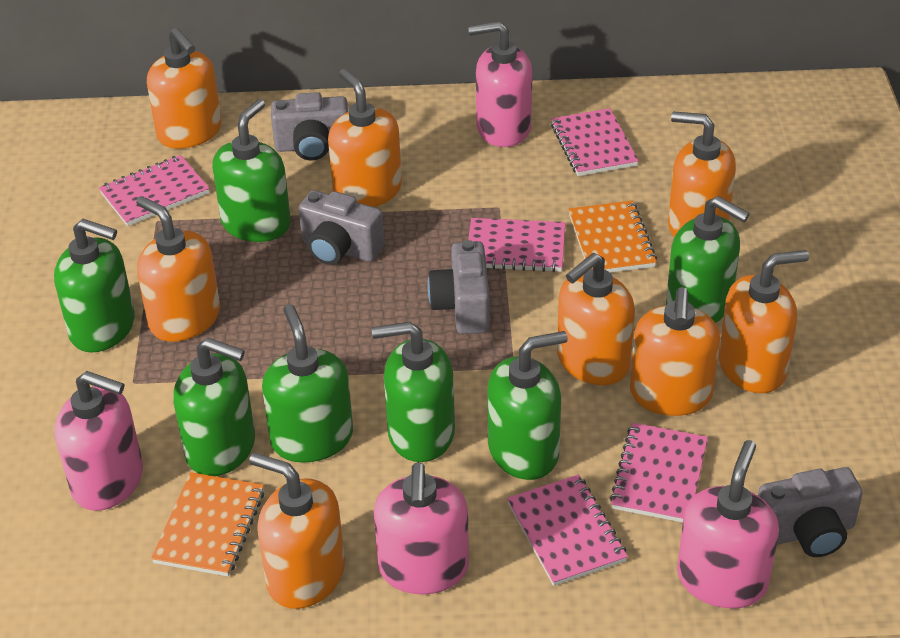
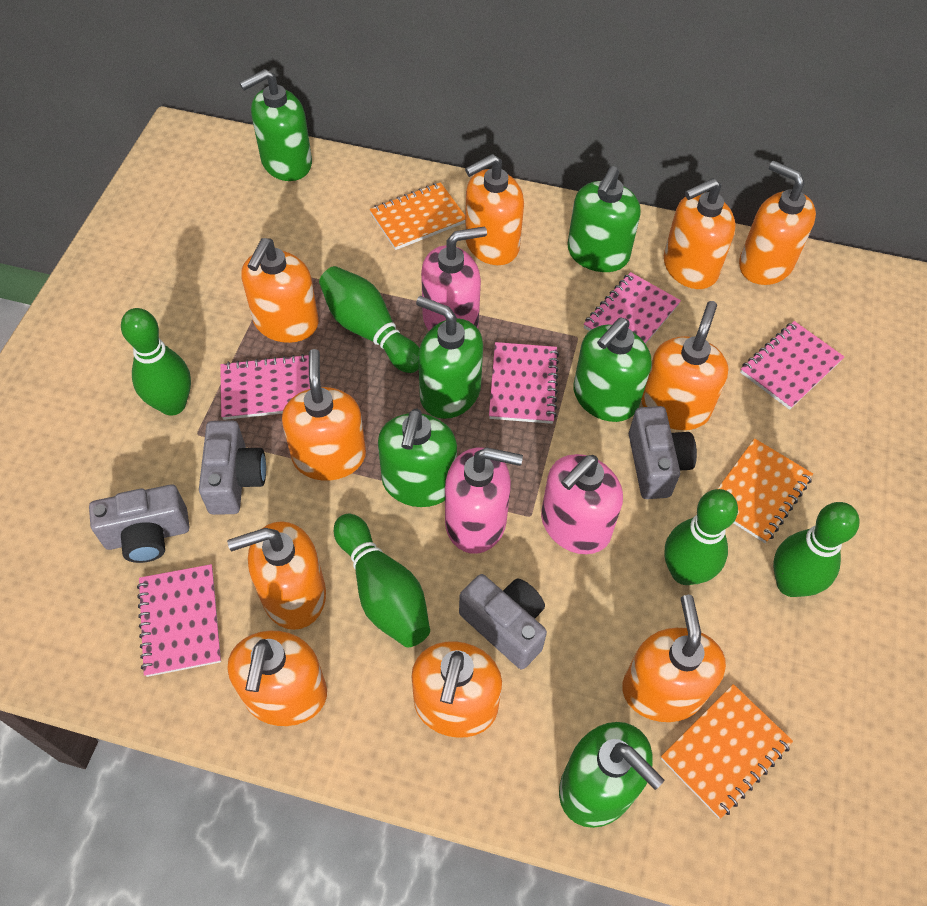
green bowling pin: none = 0 -> [121,308,191,416] [319,266,420,373] [334,514,430,647] [664,489,738,585] [773,502,860,597] = 5
green soap dispenser: [54,219,135,353] [173,338,255,476] [212,99,291,242] [262,304,353,463] [372,322,455,462] [487,331,568,480] [666,196,750,323] = 7 -> [239,69,312,181] [378,409,457,507] [416,296,483,419] [559,722,664,828] [568,166,640,272] [574,317,651,422] = 6
orange notebook: [151,472,264,576] [568,200,657,273] = 2 -> [370,182,465,250] [661,684,793,818] [718,438,813,543] = 3
orange soap dispenser: [136,196,220,342] [147,28,222,149] [249,452,345,609] [328,69,402,207] [557,253,635,385] [630,287,720,416] [668,111,736,237] [719,250,809,393] = 8 -> [227,521,326,630] [228,631,327,726] [241,238,319,343] [282,349,366,481] [411,641,502,738] [465,154,524,265] [622,595,726,722] [641,301,728,430] [664,178,736,289] [739,161,816,285] = 10
pink soap dispenser: [55,371,143,511] [374,462,469,595] [468,21,532,147] [677,440,779,609] = 4 -> [421,226,487,331] [445,447,523,554] [541,454,623,554] = 3

